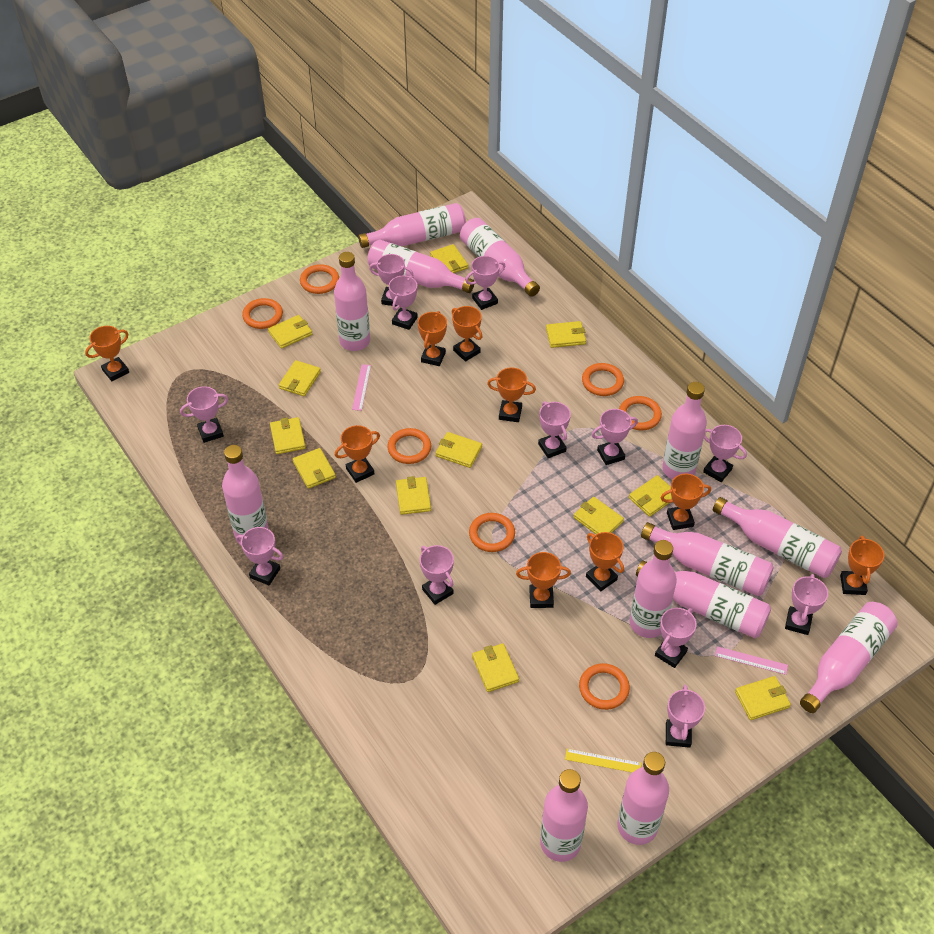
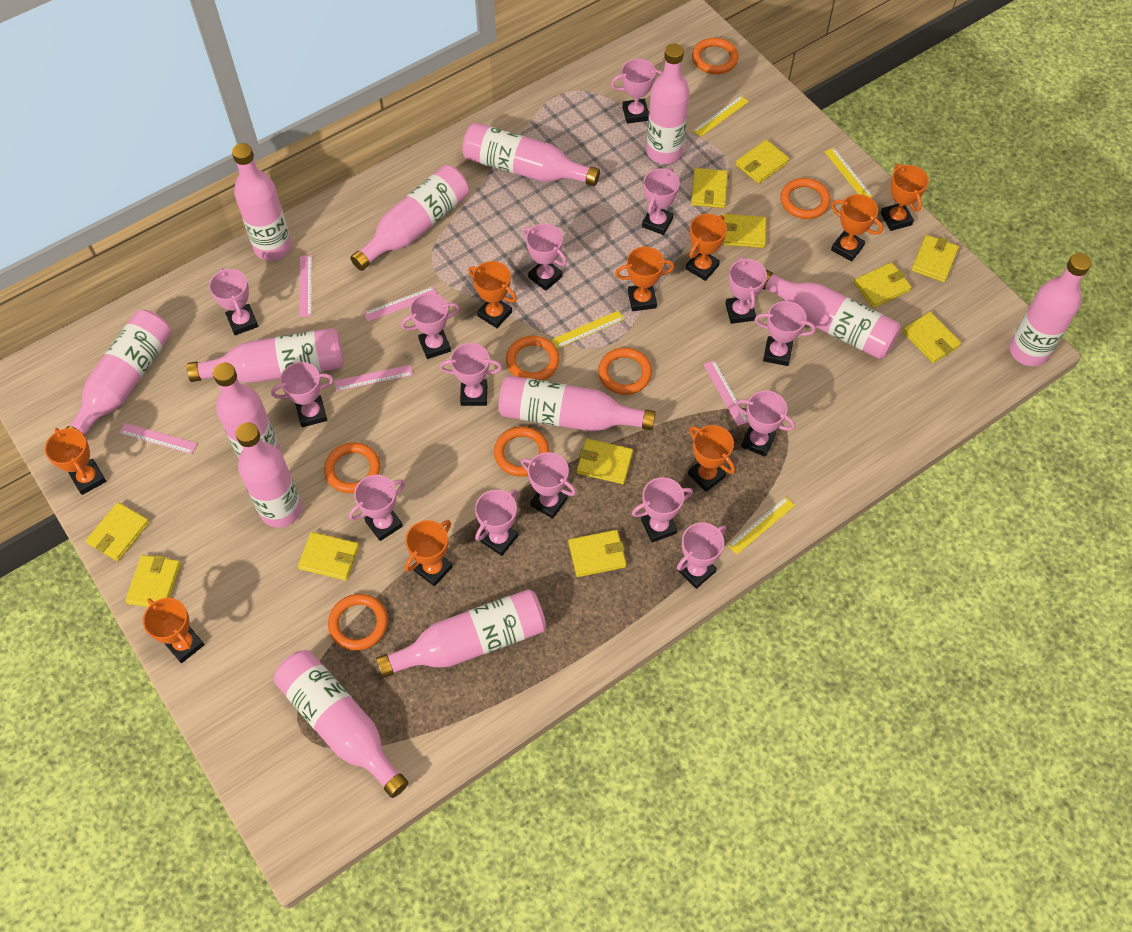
pink ruler: [352,364,371,411] [715,646,788,675] = 2 -> [120,423,197,454] [299,255,312,317] [334,365,413,391] [364,287,437,322] [703,360,748,426] = 5
pink trophy: [180,386,228,443] [236,527,283,585] [369,254,413,307] [389,276,418,330] [420,545,454,605] [465,256,505,310] [538,401,571,458] [591,409,638,465] [655,608,696,668] [666,685,705,748] [703,425,747,482] [785,574,828,635] = 12 -> [209,268,258,335] [271,362,334,427] [349,475,405,541] [401,293,459,359] [439,343,502,406] [475,489,518,556] [521,452,576,519] [523,223,567,291] [611,59,663,124] [632,477,693,543] [642,168,680,235] [677,522,726,589] [725,256,767,324] [735,391,795,457] [755,301,816,366] = 15
yellow ruler: [565,749,641,773] = 1 -> [552,310,624,349] [693,96,749,137] [728,497,795,554] [825,148,873,198] = 4
yellow wallet: [268,315,312,349] [270,417,306,454] [279,360,321,396] [293,448,336,489] [396,476,431,515] [430,244,468,273] [435,432,482,468] [472,643,519,692] [546,321,586,348] [574,497,624,534] [629,475,672,517] [735,676,791,720] = 12 -> [86,502,150,561] [125,555,181,607] [298,532,359,581] [568,530,627,577] [577,438,633,484] [691,168,728,208] [722,214,766,248] [736,140,789,184] [854,262,912,308] [902,312,961,363] [911,235,959,282] = 11

